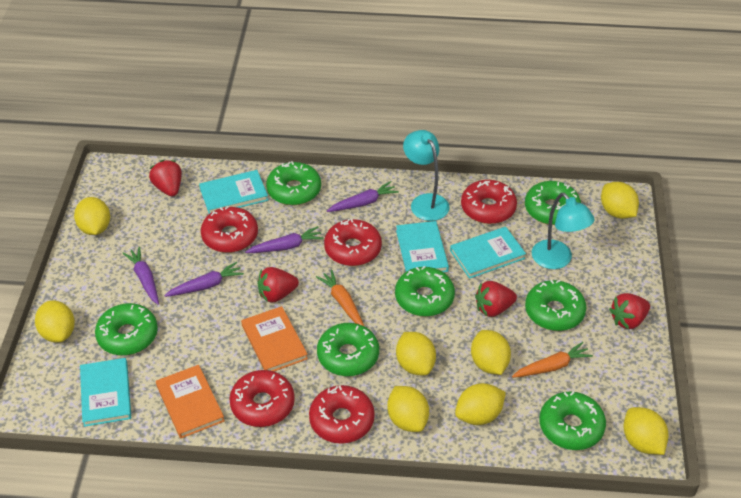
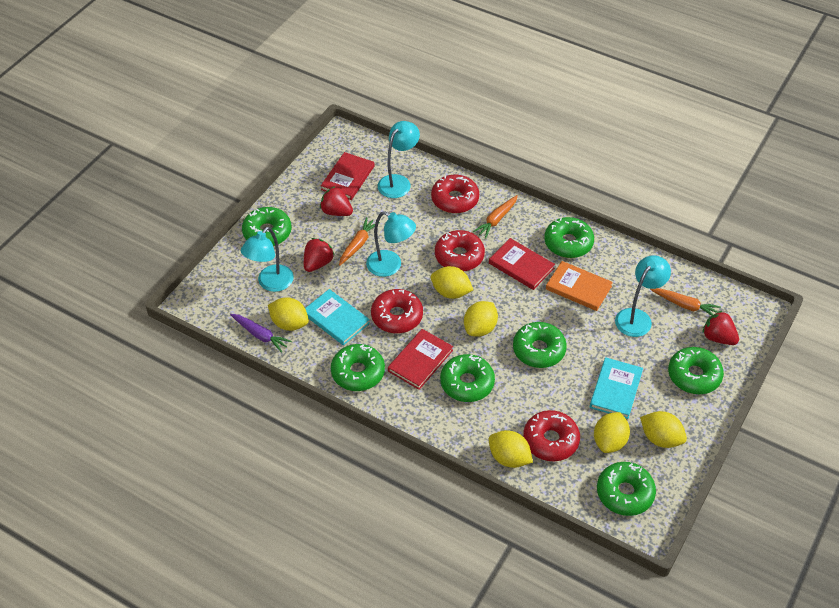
orange book: [156,365,225,439] [241,306,308,371] = 2 -> [546,261,613,311] = 1
orange carrot: [316,270,365,327] [512,342,593,378] = 2 -> [339,217,380,266] [473,195,518,239] [650,288,721,316] = 3
purple carrot: [123,247,159,305] [164,262,244,297] [245,226,324,253] [327,181,399,212] = 4 -> [230,314,292,353] = 1
red book: none = 0 -> [321,152,375,200] [388,329,453,390] [489,238,555,290] = 3
red donut: [201,206,258,253] [229,370,295,427] [309,385,375,444] [324,219,382,266] [461,180,517,224] = 5 -> [371,289,423,333] [431,175,479,213] [435,230,485,272] [523,410,580,461] = 4
red strawberry: [149,160,182,197] [257,267,299,302] [475,281,517,317] [609,293,650,329] = 4 -> [304,238,335,272] [320,186,353,216] [702,311,739,345] = 3
turquoise book: [80,358,131,427] [199,170,268,214] [396,221,449,272] [450,227,526,279] = 4 -> [305,289,370,345] [590,357,643,419] = 2
turquoise lamp: [403,130,449,221] [532,193,595,269] = 2 -> [241,227,294,292] [366,211,416,277] [378,121,420,198] [615,255,671,337] = 4
yellow lemon: [35,301,75,343] [74,197,110,235] [387,386,429,432] [396,332,436,375] [455,383,506,425] [471,330,511,375] [601,182,639,219] [624,407,668,455] = 8 -> [268,297,309,331] [431,266,473,299] [464,301,498,337] [489,430,533,468] [594,412,630,453] [640,411,687,448] = 6

